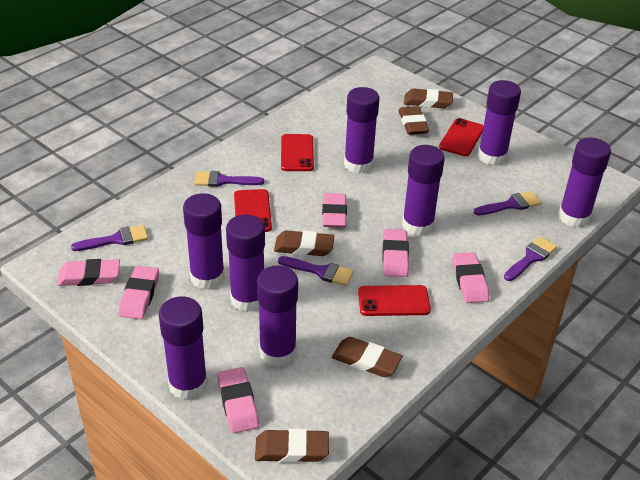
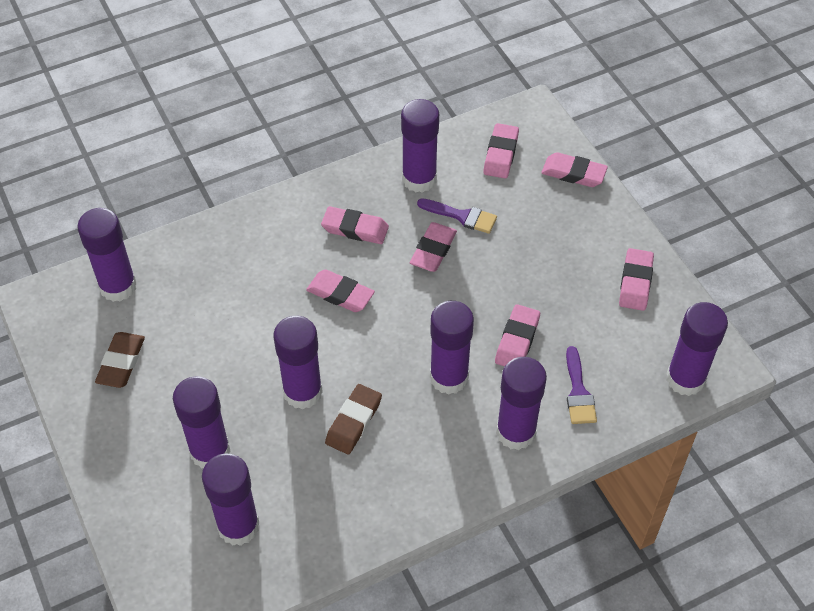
brown eraser: [255,429,329,463] [274,231,334,256] [332,337,402,377] [399,106,429,135] [404,88,453,108] = 5 -> [95,332,145,388] [325,384,382,454] = 2
pink eraser: [57,259,120,286] [119,266,159,319] [217,367,259,433] [322,193,347,228] [382,229,409,277] [452,252,489,303] = 6 -> [306,269,375,312] [321,206,389,244] [410,222,457,272] [483,123,519,178] [495,304,540,366] [541,152,608,187] [619,248,654,311] = 7
purple brush: [71,225,148,251] [194,171,264,187] [278,256,354,286] [474,191,541,215] [504,237,557,281] = 5 -> [417,198,497,234] [566,346,597,424] = 2
red phone: [234,189,272,232] [281,134,314,171] [358,285,431,316] [439,118,484,156] = 4 -> none = 0

